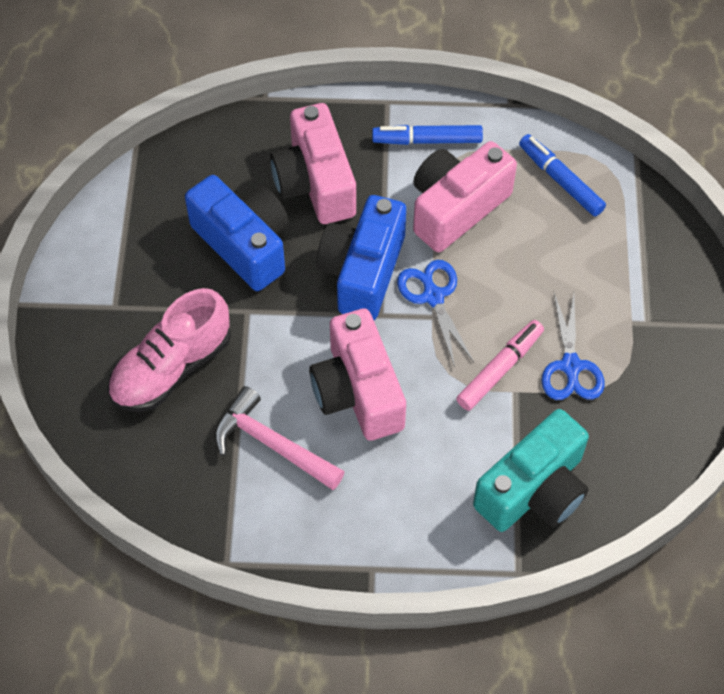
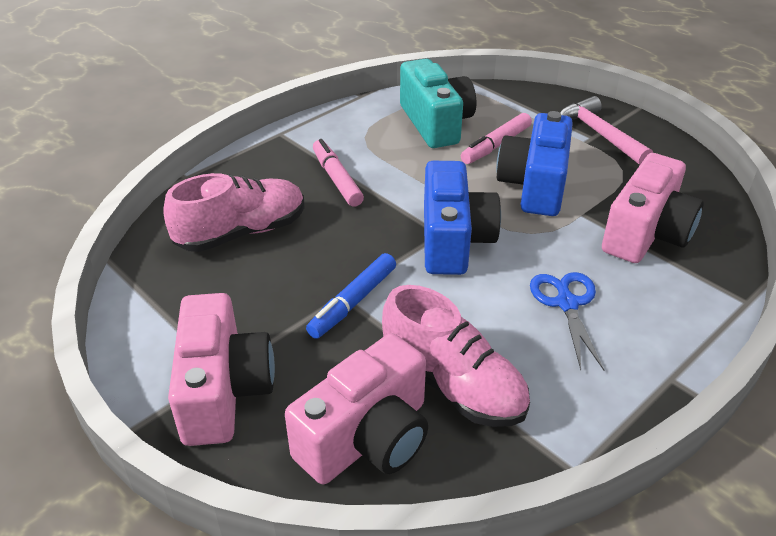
blue marker: [372,125,483,145] [519,134,606,216] = 2 -> [306,253,396,339] = 1
blue scissors: [397,260,474,367] [542,293,605,400] = 2 -> [530,272,604,370] = 1
pink marker: [456,320,544,411] = 1 -> [313,139,364,207] [461,113,532,164] = 2
pink shoe: [108,288,231,412] = 1 -> [164,173,305,252] [382,285,530,427] = 2

